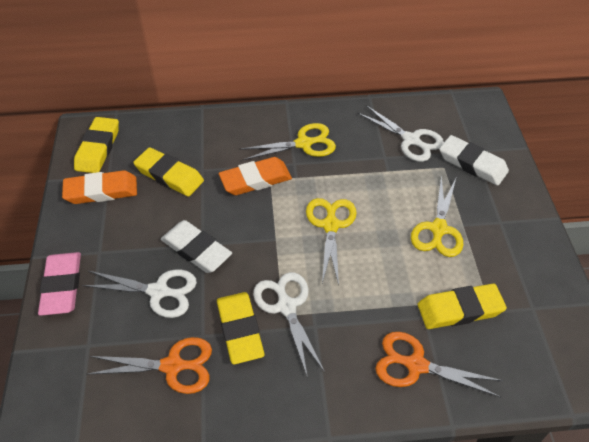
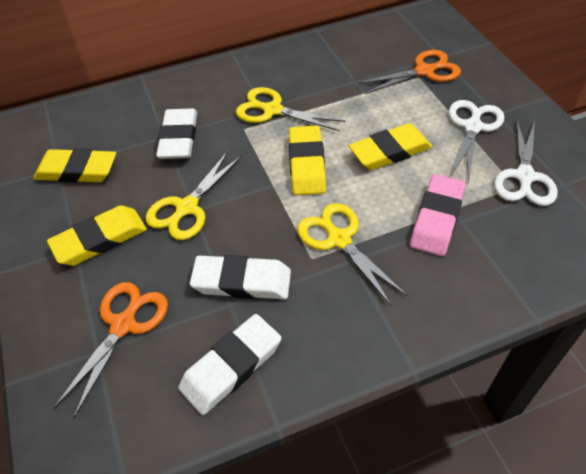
orange eraser: [62,170,137,204] [219,157,292,195] = 2 -> none = 0
white eraser: [161,220,232,273] [439,135,509,186] = 2 -> [156,109,197,159] [178,314,281,415] [190,255,291,299] = 3
white scissors: [82,269,197,318] [253,272,325,378] [357,105,444,162] = 3 -> [449,100,504,182] [494,121,558,206] = 2

